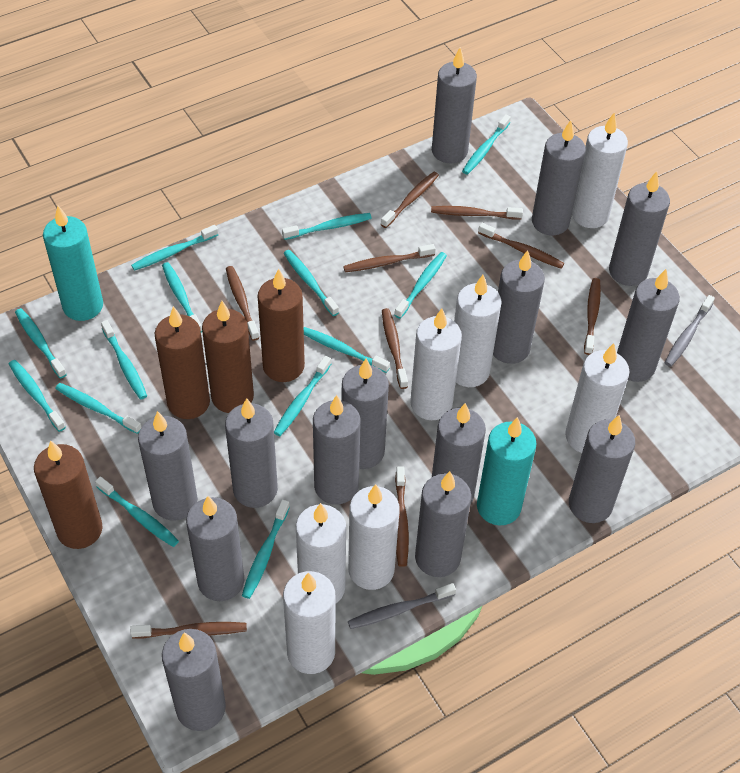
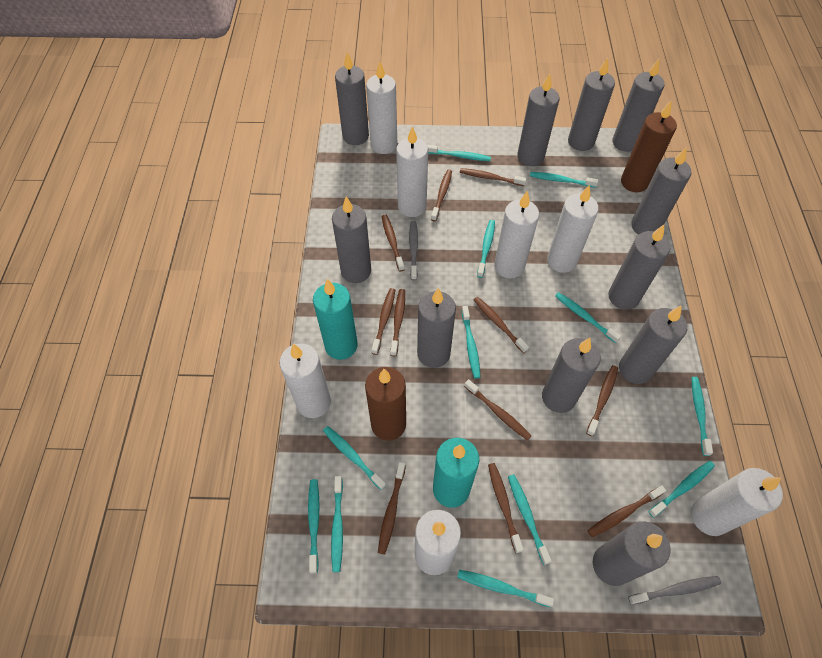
brown candle: [34,440,103,549] [154,306,210,419] [202,301,254,413] [258,268,305,382] = 4 -> [365,367,406,441] [621,100,677,192] = 2
brown toothbrush: [130,622,247,639] [226,266,259,341] [343,244,436,272] [381,172,439,228] [382,308,408,389] [395,467,409,567] [431,206,523,220] [478,223,564,269] [584,278,601,355] = 9 -> [371,288,395,355] [378,462,406,555] [382,215,405,272] [390,289,405,356] [431,169,452,221] [460,168,526,186] [464,379,531,440] [474,297,529,353] [488,463,523,553] [586,365,618,436] [588,486,666,537] = 11
grey candle: [138,411,198,521] [162,629,226,731] [186,496,244,601] [225,398,278,508] [313,395,361,504] [342,359,389,469] [415,471,471,577] [432,47,477,163] [432,403,486,503] [493,250,545,364] [532,120,586,235] [569,415,635,523] [609,171,670,286] [617,269,680,382] = 14 -> [332,196,371,283] [335,52,369,145] [417,288,456,368] [517,74,560,166] [542,338,601,413] [568,58,615,151] [593,521,671,586] [608,225,670,310] [612,59,665,152] [619,305,687,384] [631,147,691,234] = 11
turquoise toothbrush: [9,360,66,432] [15,308,67,379] [56,383,141,434] [95,477,179,547] [101,320,147,399] [131,225,218,271] [162,262,202,333] [242,499,290,599] [274,356,331,436] [282,213,372,240] [284,250,339,316] [304,327,390,373] [394,252,447,319] [462,114,511,175] = 14 -> [308,479,320,574] [323,426,386,490] [331,476,343,572] [427,145,491,161] [457,570,554,607] [461,306,480,378] [477,220,495,278] [508,474,552,565] [530,172,598,188] [555,292,621,343] [648,461,715,518] [692,377,713,456] = 12

